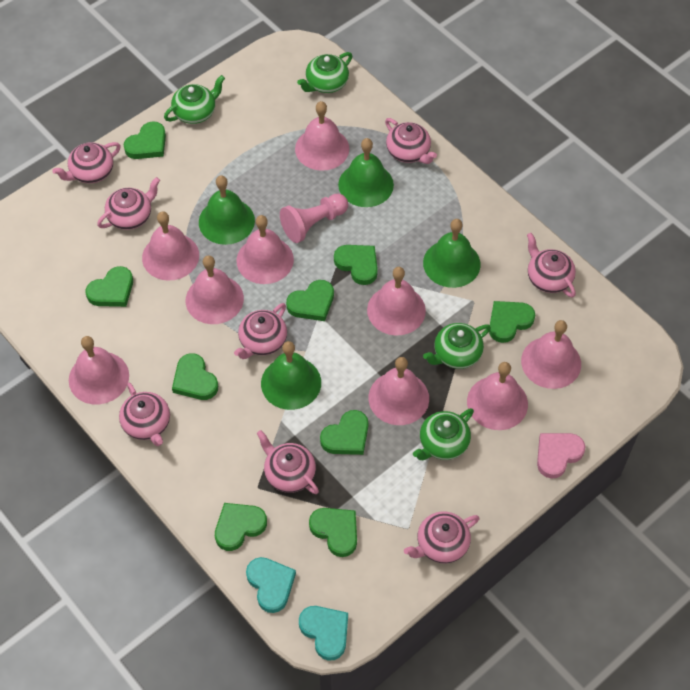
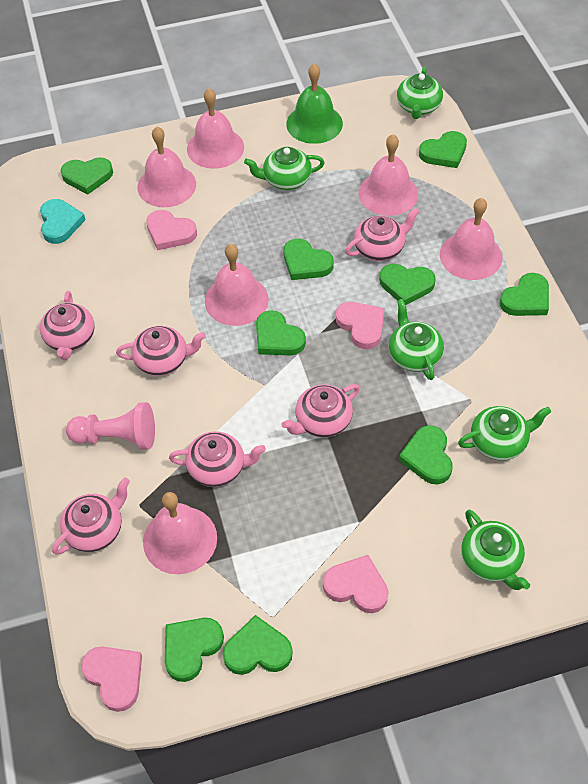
green bell: [199,175,255,245] [261,341,321,410] [338,138,394,207] [423,219,480,288] = 4 -> [286,63,343,144] = 1
green teapot: [164,75,225,124] [297,52,352,93] [413,408,474,460] [423,323,491,369] = 4 -> [244,147,325,190] [389,299,444,380] [397,66,443,119] [458,406,551,461] [461,510,530,590] = 5
pink bell: [69,336,129,404] [142,211,199,281] [186,255,244,324] [237,215,294,284] [295,101,349,171] [367,267,426,336] [369,357,429,425] [467,362,528,430] [521,320,581,389] = 9 -> [137,127,196,207] [143,492,217,574] [187,88,244,169] [205,244,269,326] [359,134,418,216] [440,198,503,280] = 6
pink heart: [537,433,585,479] = 1 -> [81,646,142,712] [146,210,197,250] [323,555,388,613] [336,302,384,349] = 4
pink teapot: [52,142,121,183] [97,177,160,230] [119,383,170,446] [234,303,287,359] [257,430,319,494] [385,118,437,164] [404,511,480,564] [527,233,576,298] = 8 -> [40,291,95,360] [52,478,130,555] [116,326,206,376] [169,431,266,487] [281,384,360,438] [345,208,420,261] = 6
turquoise heart: [246,557,296,613] [299,606,348,661] = 2 -> [40,199,86,244] = 1

